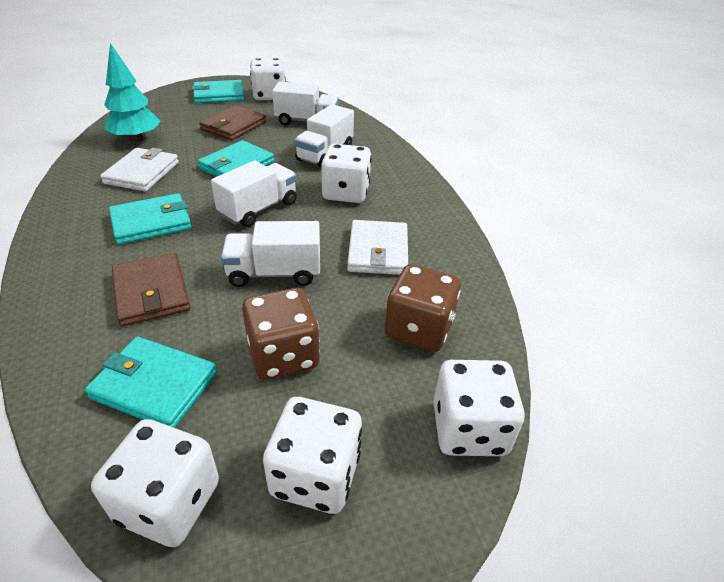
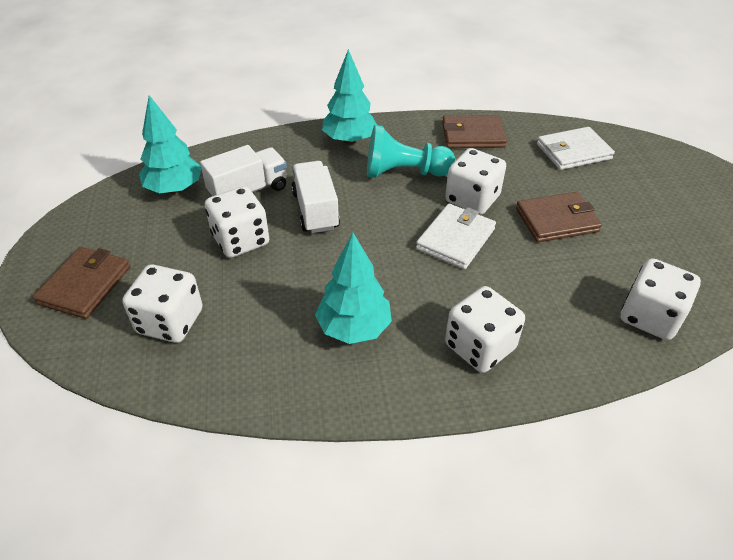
brown dice: [242,288,320,380] [385,264,461,352] = 2 -> none = 0
brown wallet: [112,253,190,326] [199,105,266,141] = 2 -> [33,247,130,319] [442,115,507,148] [516,192,602,242] = 3
turquoise pawn: none = 0 -> [367,125,455,178] = 1
turquoise tree: [104,43,161,142] = 1 -> [139,95,201,194] [315,233,392,344] [322,49,377,144] = 3
turquoise wallet: [85,337,217,428] [109,193,192,245] [192,80,244,103] [198,140,274,177] = 4 -> none = 0
white truck: [211,161,297,227] [221,221,320,287] [272,81,339,125] [294,104,354,168] = 4 -> [200,145,287,197] [291,161,340,233] = 2

